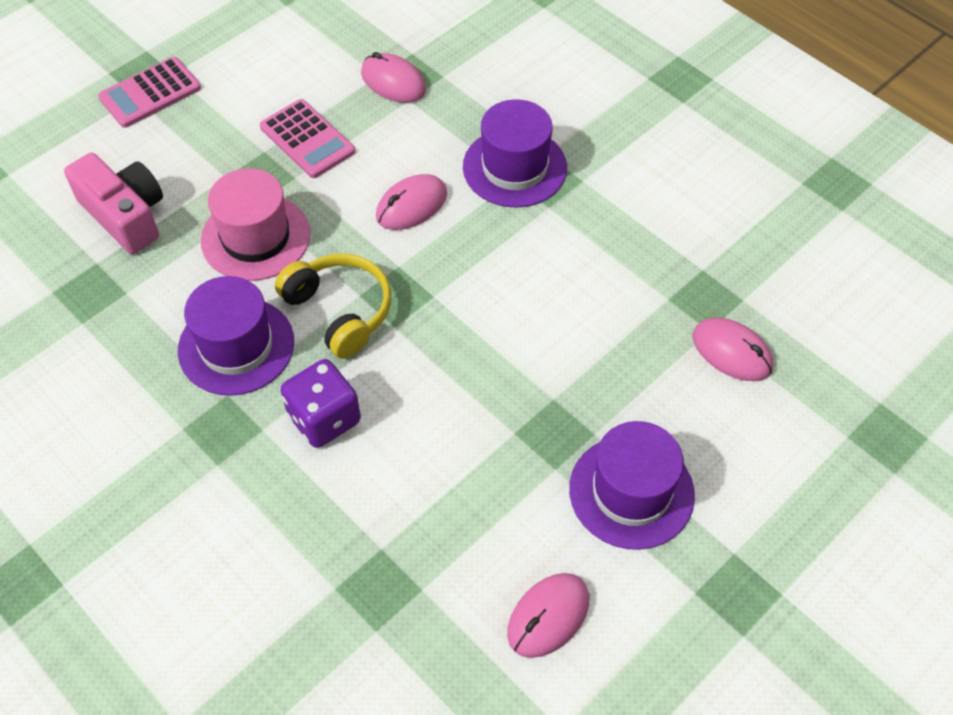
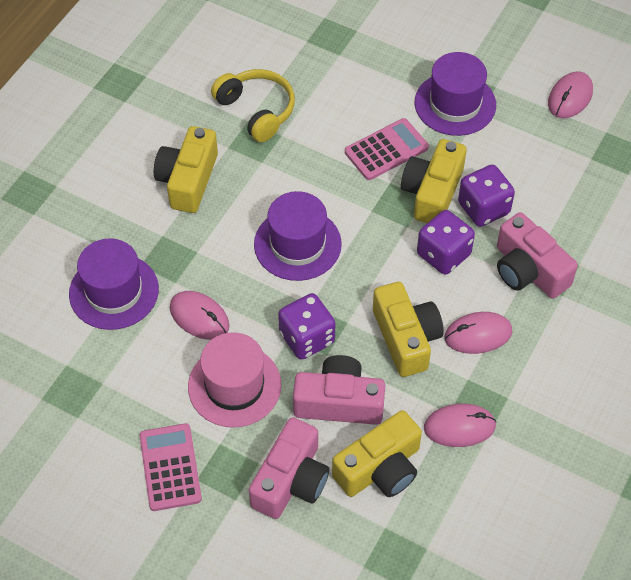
pink camera: [64,152,163,254] = 1 -> [249,417,329,519] [293,355,385,425] [497,212,578,299] = 3
purple dice: [280,359,361,448] = 1 -> [278,293,335,360] [417,210,475,275] [458,165,515,227] = 3
yellow camera: none = 0 -> [154,126,218,213] [332,410,422,497] [373,282,444,377] [401,139,466,223] = 4

